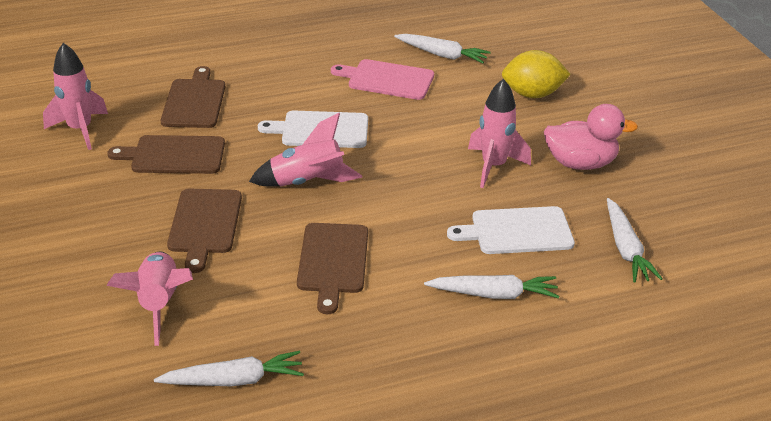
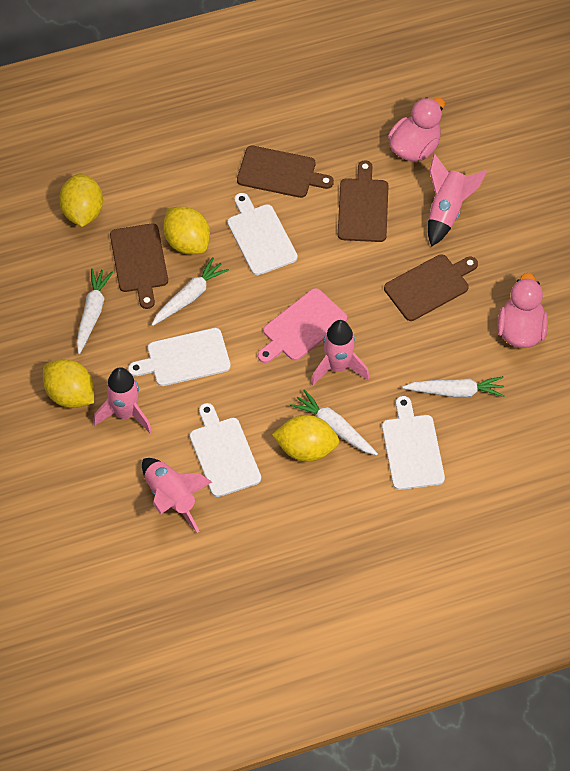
pink duck: [544,104,638,170] = 1 -> [388,97,445,161] [497,273,548,348] = 2
white cutting board: [258,111,368,148] [447,206,575,254] = 2 -> [128,328,231,386] [190,403,261,497] [227,193,298,275] [382,396,445,490] = 4
yellow lemon: [502,50,571,98] = 1 -> [43,359,94,408] [59,173,103,227] [163,206,210,254] [272,415,340,462] = 4

